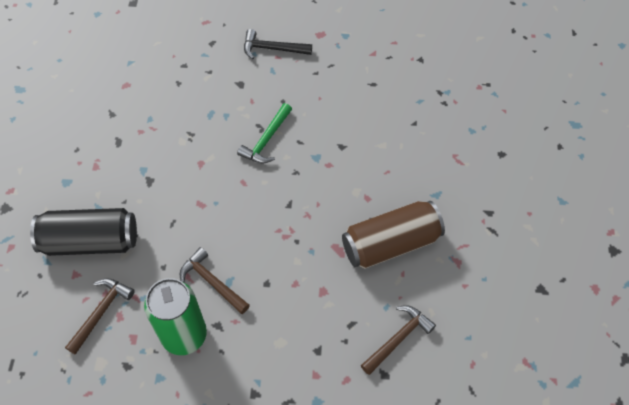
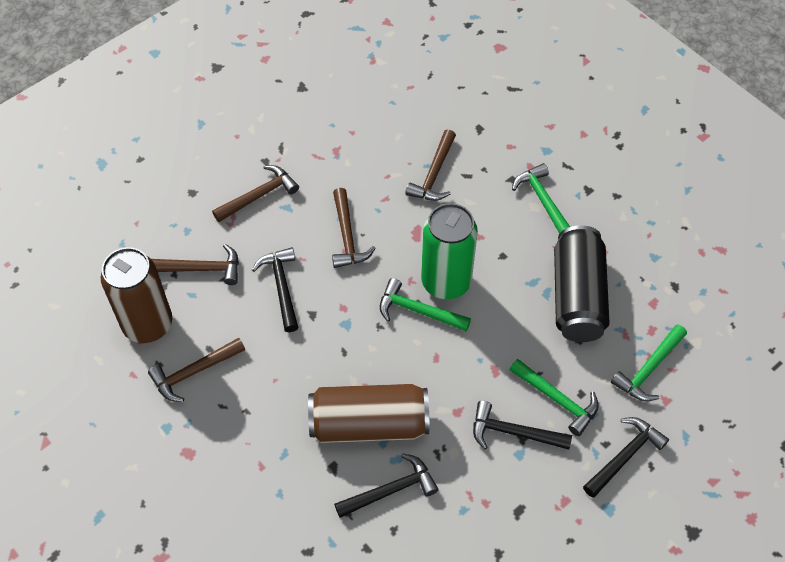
black hammer: [244,29,312,59] = 1 -> [252,247,298,332] [334,454,439,518] [473,401,572,450] [583,417,669,498] = 4
brown can: [342,201,445,269] = 1 -> [101,247,172,343] [308,384,429,443] = 2
brown hammer: [65,279,135,355] [180,247,250,314] [361,305,436,375] = 3 -> [148,338,245,402] [152,244,239,285] [212,165,299,222] [332,188,375,268] [406,129,456,201] = 5
green hammer: [237,103,292,164] = 1 -> [380,278,471,332] [509,359,599,436] [512,163,570,234] [611,324,687,401] = 4

